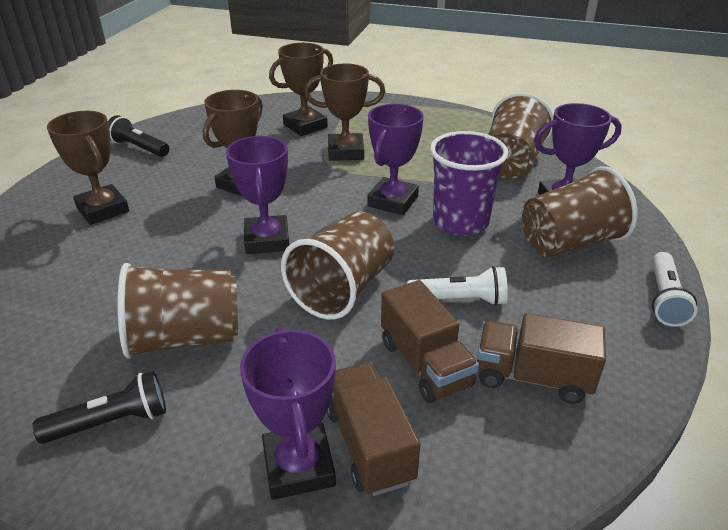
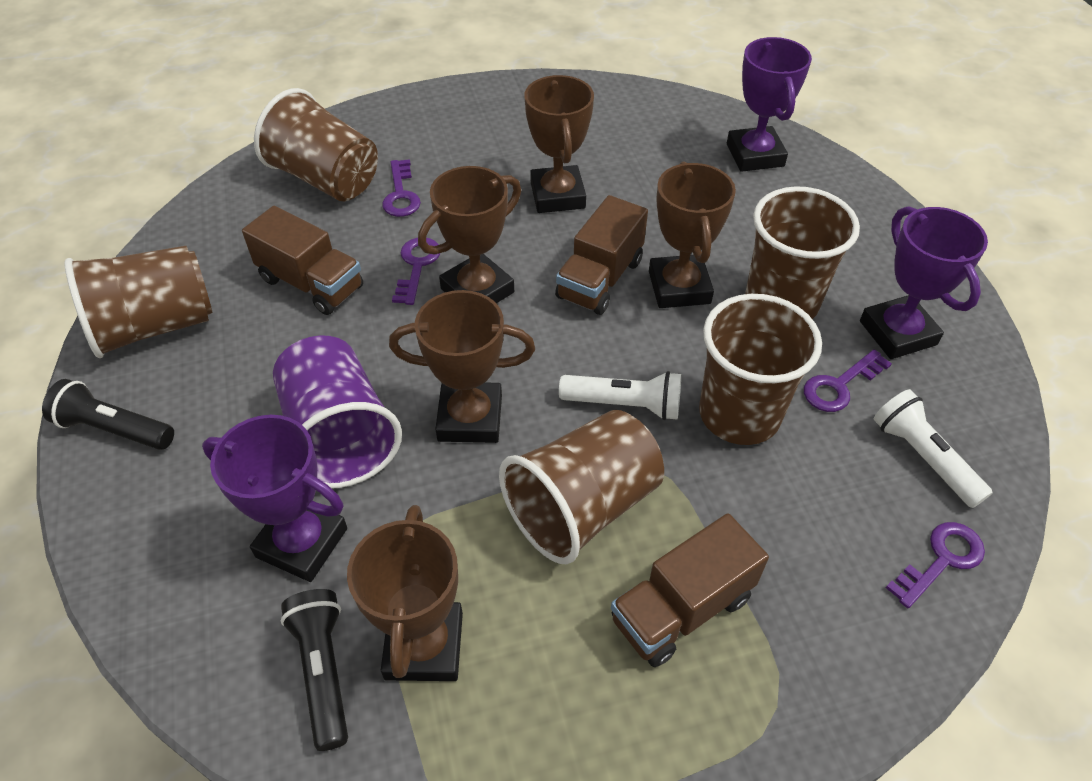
brown cup: [118,263,238,359] [281,211,394,320] [488,93,554,178] [522,166,638,257] = 4 -> [64,246,213,358] [254,88,378,201] [499,410,664,564] [699,294,822,445] [745,186,860,319] = 5
brown trophy: [47,111,129,225] [203,90,263,196] [269,43,333,136] [304,63,385,161] = 4 -> [347,505,463,681] [389,290,535,443] [418,166,521,303] [524,75,594,213] [649,161,736,308] = 5
purple key: none = 0 -> [382,159,421,217] [392,238,440,305] [804,349,892,412] [886,522,985,609] = 4
purple trophy: [226,136,289,254] [240,327,336,500] [367,104,424,215] [534,103,622,195] = 4 -> [202,415,347,582] [727,37,812,172] [860,206,988,359] = 3

